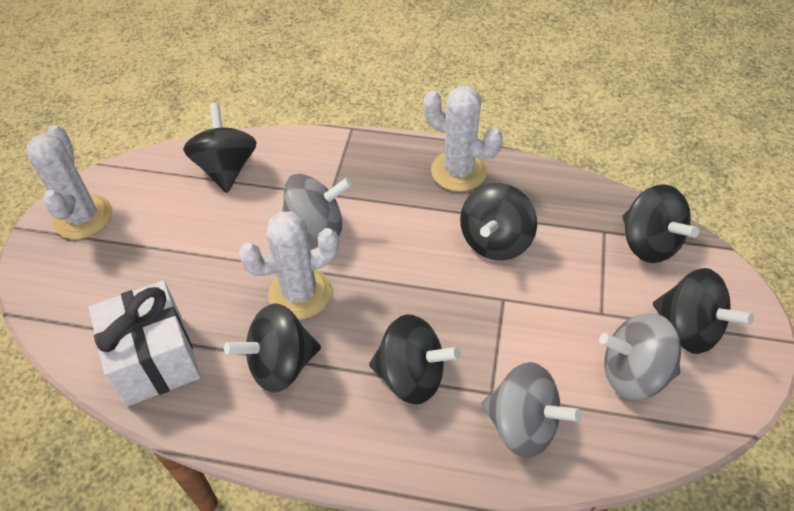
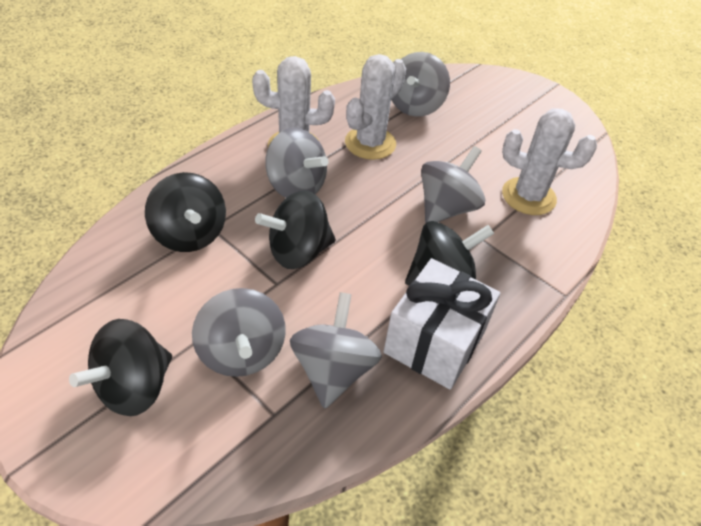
black spinning top: [183,103,257,193] [224,303,321,393] [369,314,461,405] [460,183,537,260] [622,184,699,263] [653,268,754,354] = 6 -> [69,319,172,416] [145,172,226,252] [255,191,336,269] [405,221,494,285] = 4
grey spinning top: [282,174,352,240] [481,362,582,458] [599,313,681,400] = 3 -> [192,288,286,377] [265,127,329,198] [290,292,382,409] [392,52,450,117] [421,146,485,223] = 5

